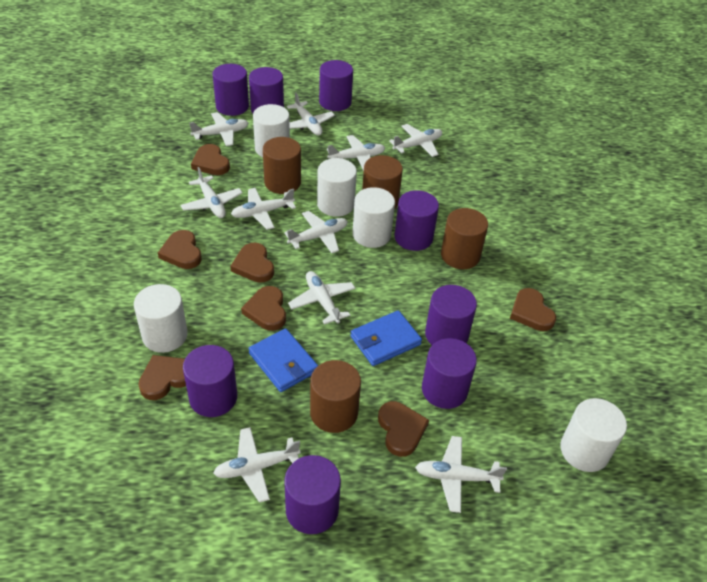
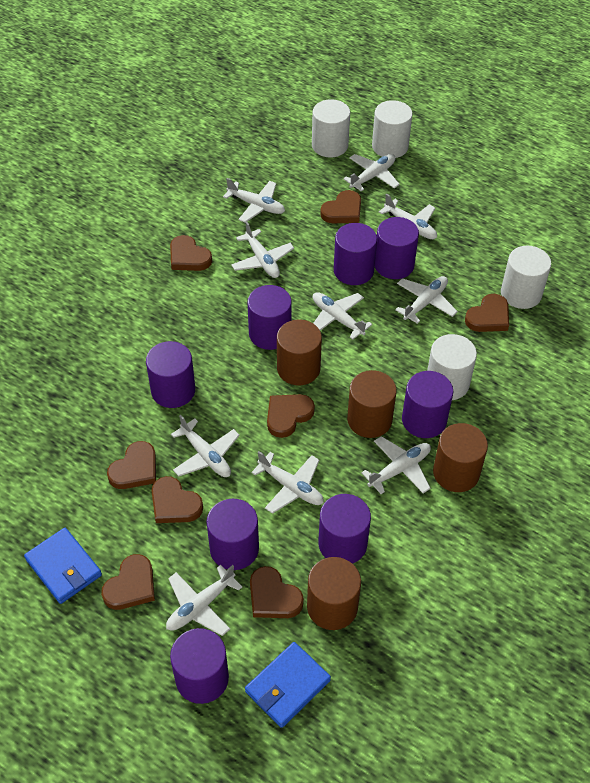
brown heart: [138,355,186,400] [158,230,202,269] [191,144,230,175] [230,242,274,283] [241,286,286,331] [378,401,429,457] [510,288,556,331] = 7 -> [101,554,155,610] [107,441,156,489] [151,476,203,523] [170,235,212,271] [250,566,304,618] [267,394,315,438] [320,190,361,223] [465,294,509,332] = 8
white cylinder: [134,284,188,353] [253,104,290,157] [317,158,357,217] [352,187,395,248] [560,398,627,472] = 5 -> [312,99,350,158] [372,100,413,158] [427,334,477,400] [501,246,551,309] = 4

